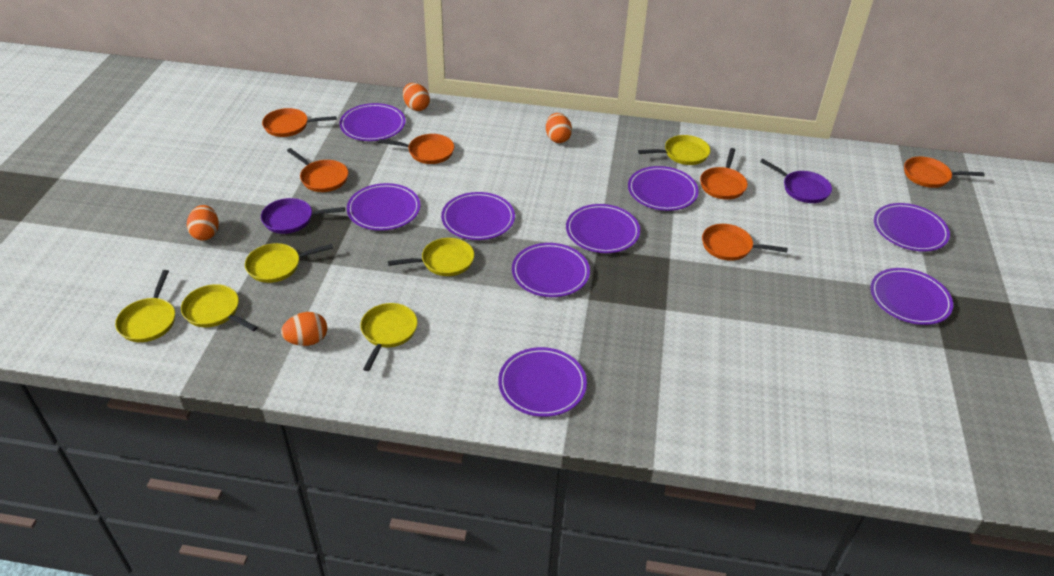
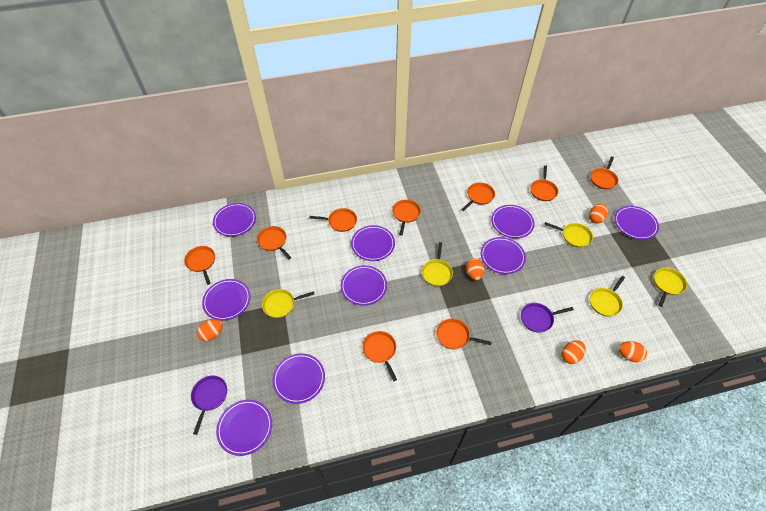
orange egg: [187,205,219,240] [281,312,327,346] [403,83,430,111] [546,113,572,143] = 4 -> [197,319,223,341] [466,258,484,280] [561,340,586,364] [589,204,608,224] [618,341,647,362] = 5
orange pan: [262,108,337,137] [287,148,348,192] [379,134,454,164] [700,148,748,200] [702,224,788,261] [904,156,985,188] = 6 -> [184,246,215,285] [257,226,292,259] [309,208,357,232] [362,331,397,381] [392,199,421,236] [436,318,492,349] [461,182,495,211] [530,165,558,201] [591,156,618,189] = 9
yellow pan: [115,270,175,342] [181,284,258,331] [245,243,333,283] [360,303,418,371] [388,238,474,276] [638,135,711,165] = 6 -> [262,289,315,318] [422,242,453,286] [544,222,593,248] [590,276,625,317] [654,267,687,307] = 5

